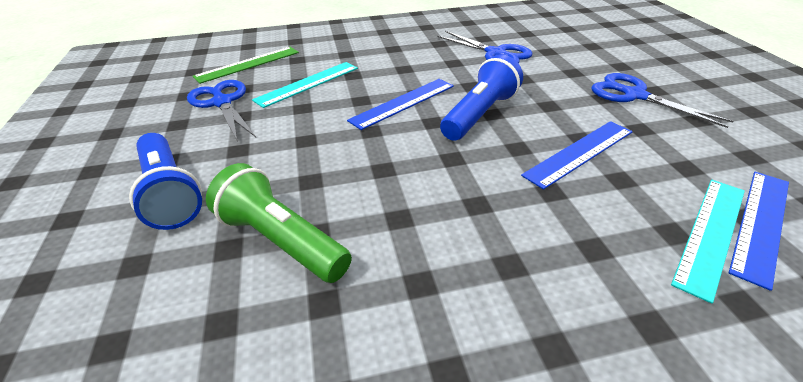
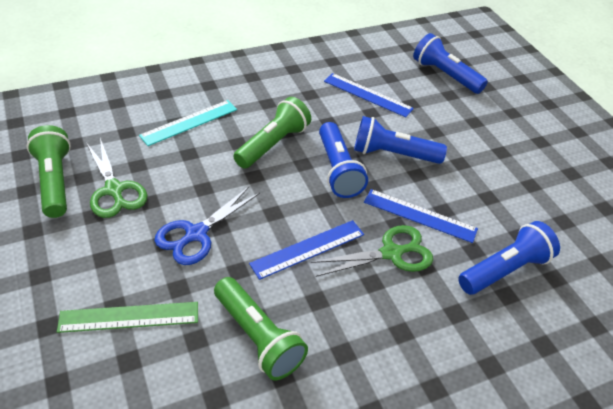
blue flashlight: [129,133,202,230] [440,54,523,141] = 2 -> [319,122,368,198] [354,116,447,164] [413,33,488,94] [458,221,560,295] = 4
blue scissors: [187,80,256,142] [437,31,533,64] [591,73,733,128] = 3 -> [154,187,260,265] = 1
green flashlight: [206,163,352,283] = 1 -> [26,125,71,218] [214,277,308,380] [233,97,311,169] = 3
green scissors: none = 0 -> [86,138,148,218] [310,225,433,277] = 2
turquoise ruler: [252,62,358,108] [671,180,745,304] = 2 -> [139,100,237,146] = 1

